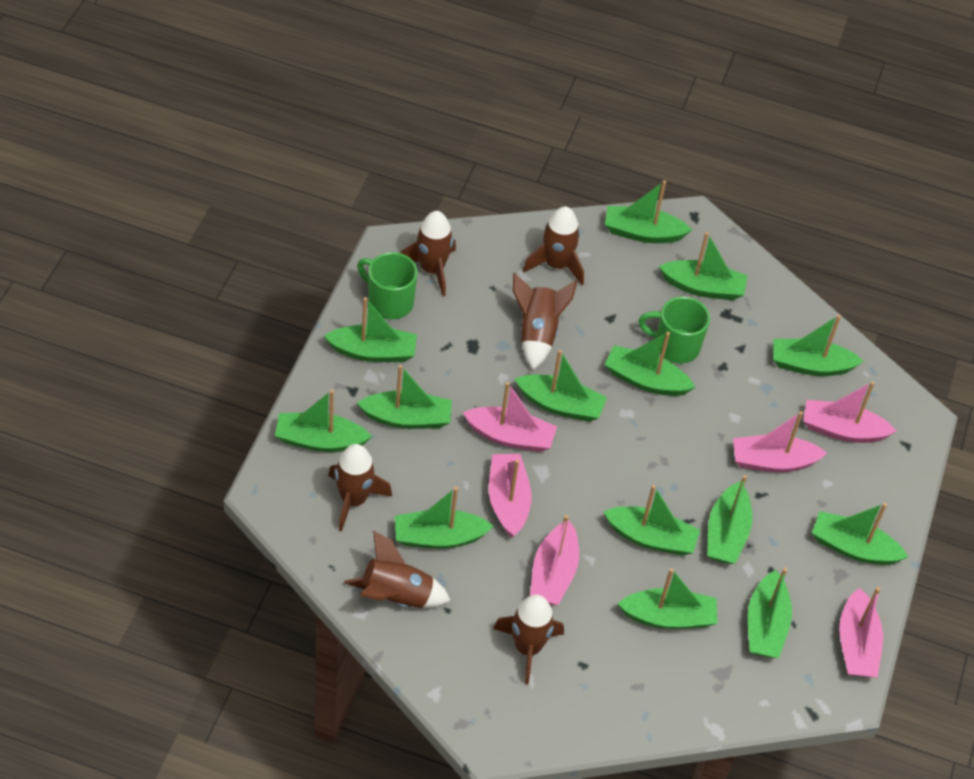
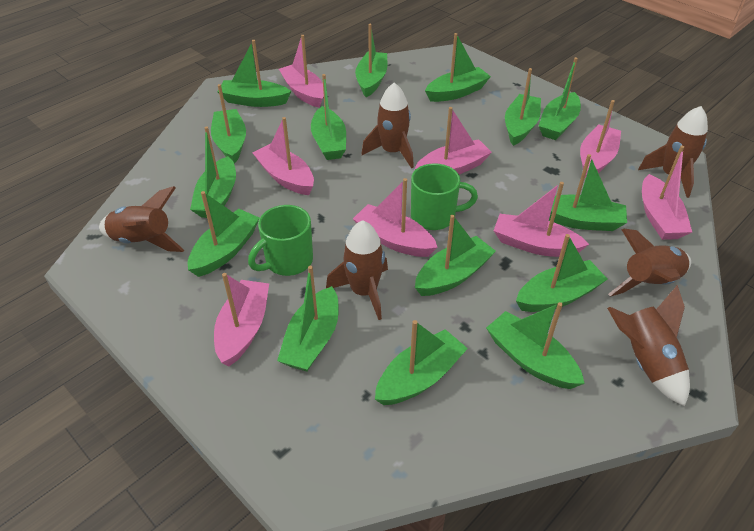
green boat: [275,390,372,452] [324,297,417,362] [357,365,452,429] [395,487,493,549] [515,350,607,422] [603,485,700,555] [604,332,696,396] [605,180,692,243] [617,568,717,629] [659,232,748,301] [707,475,753,564] [748,568,792,658] [773,315,863,376] [812,503,908,565] = 14 -> [188,191,260,277] [190,126,236,218] [211,84,246,164] [217,40,292,107] [277,266,339,371] [311,74,346,160] [355,24,387,97] [375,320,468,405] [415,215,496,296] [425,33,491,102] [486,302,585,389] [505,68,541,146] [516,234,608,312] [535,154,627,231] [539,57,581,140] = 15
pink boat: [463,382,557,452] [489,454,532,537] [530,515,579,605] [733,411,827,472] [803,381,896,443] [839,587,883,677] = 6 -> [214,273,269,366] [253,117,314,195] [279,35,324,108] [353,178,438,257] [415,107,492,174] [494,182,589,257] [580,100,621,178] [642,145,692,240] = 8

